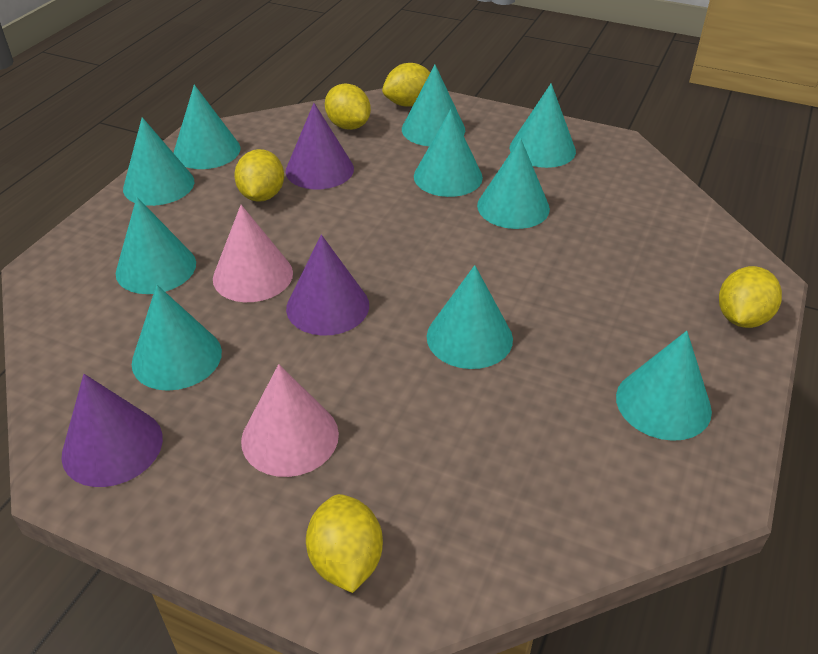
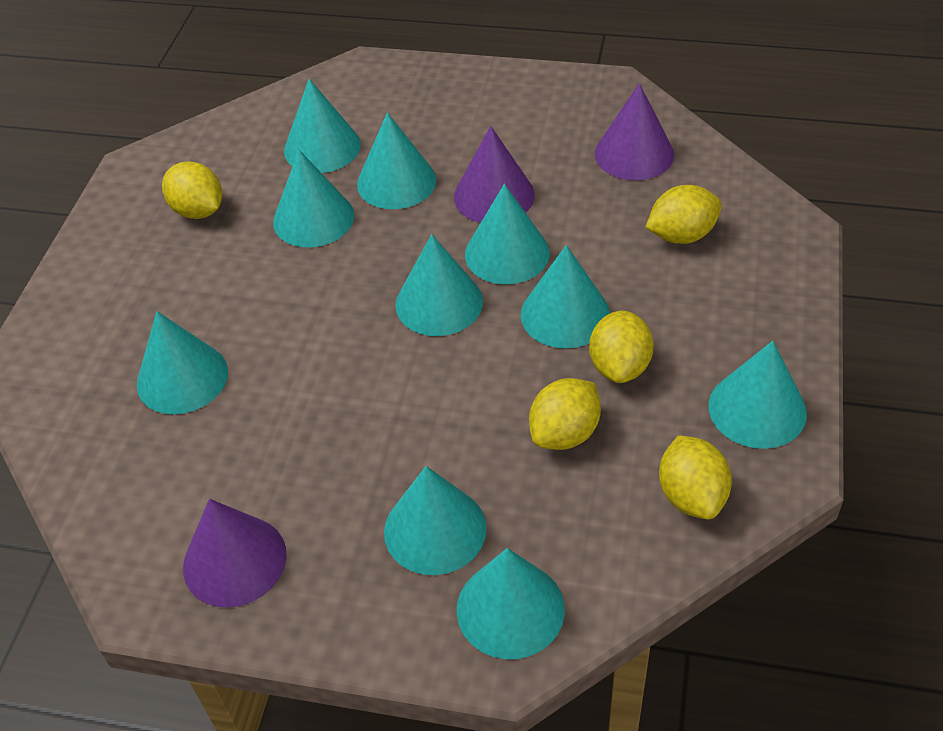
pink cone: [213,205,293,302] [241,364,339,477] = 2 -> none = 0

